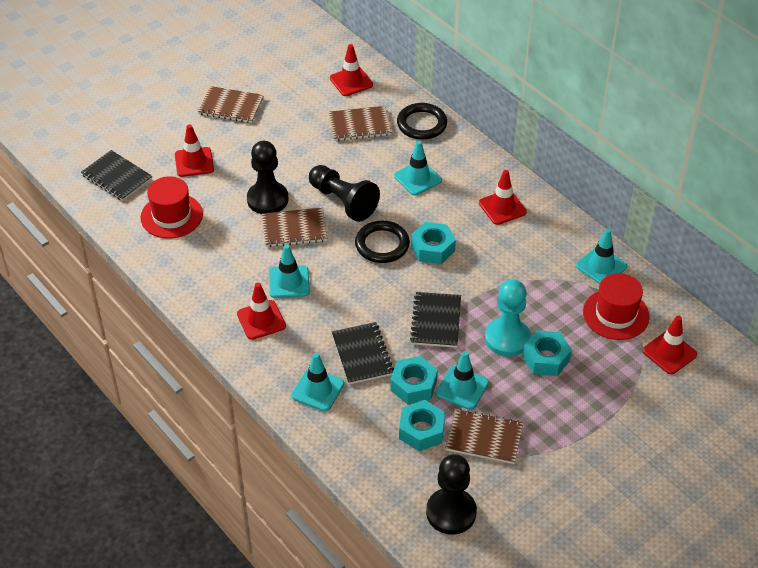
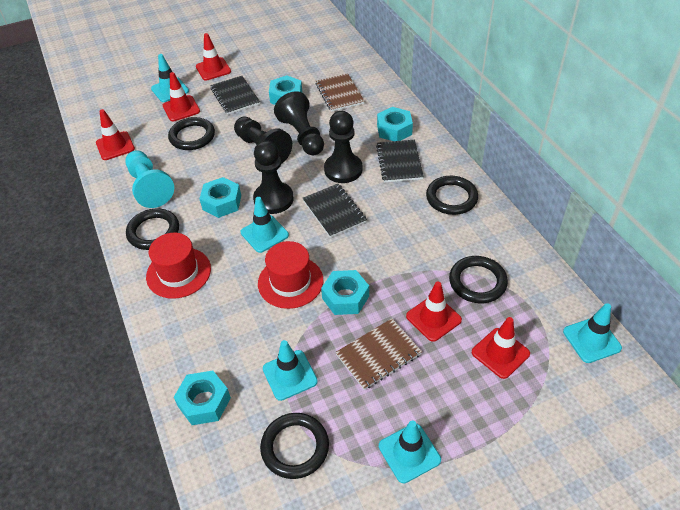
black pawn: [247,141,289,214] [309,165,380,222] [426,454,477,535] = 3 -> [234,117,292,164] [253,140,294,214] [274,91,324,155] [324,111,363,183] = 4
black ring: [355,221,410,263] [397,103,447,140] = 2 -> [126,208,179,250] [168,117,215,150] [260,413,329,479] [426,176,478,215] [449,256,508,303] = 5
brown notebook: [198,86,264,123] [262,208,327,247] [329,106,391,141] [445,409,523,464] = 4 -> [316,73,365,112] [335,318,422,390] = 2
turquoise nut: [390,356,438,404] [399,400,445,451] [411,222,456,264] [522,330,572,376] = 4 -> [174,370,231,425] [199,177,241,218] [269,75,302,105] [321,270,369,315] [377,107,413,141] = 5

